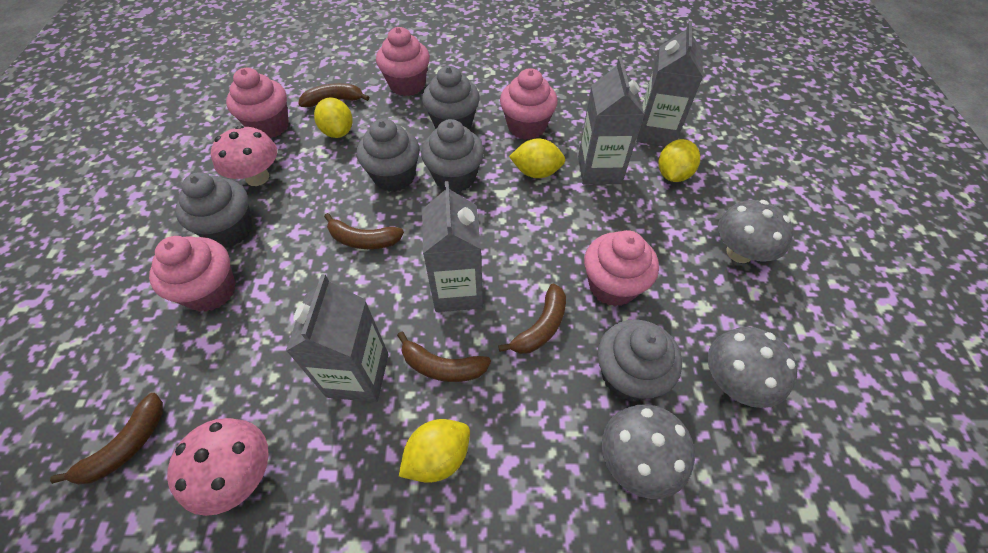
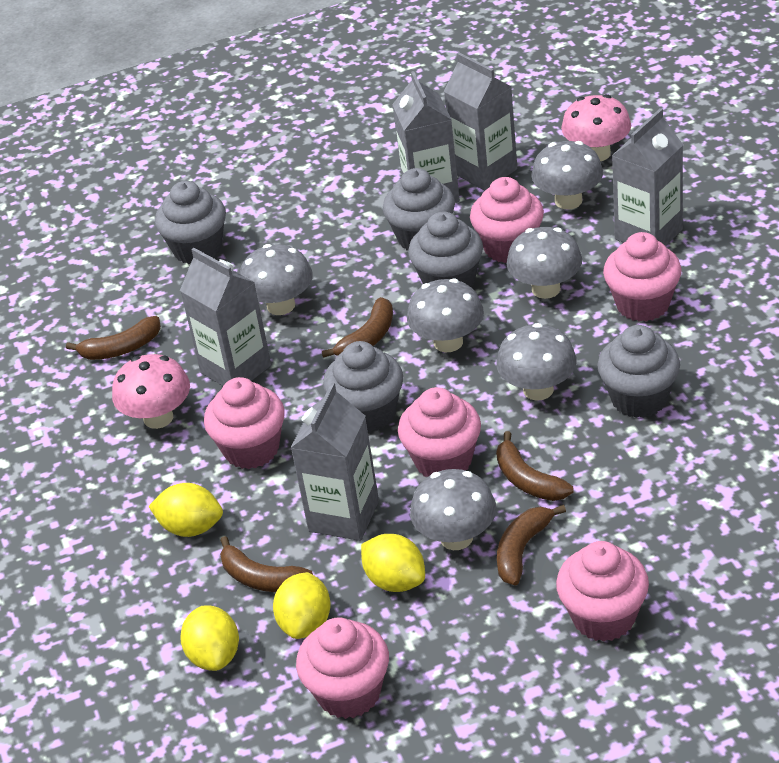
grey carton: [286,274,389,402] [422,181,483,312] [578,57,644,184] [636,21,703,146] = 4 -> [180,248,271,386] [291,383,379,541] [392,71,460,203] [444,53,517,190] [612,108,683,246] = 5
grey mushroom: [602,404,695,499] [708,327,797,408] [718,200,793,263] = 3 -> [240,244,313,315] [407,278,484,352] [410,469,496,550] [496,323,577,401] [507,227,582,299] [531,141,603,210] = 6
pink cupcake: [149,236,236,312] [226,68,289,138] [376,27,430,96] [500,68,558,140] [584,230,659,306] = 5 -> [204,377,285,469] [296,617,389,719] [398,387,481,477] [470,177,544,263] [556,541,649,642] [603,232,682,322] = 6

